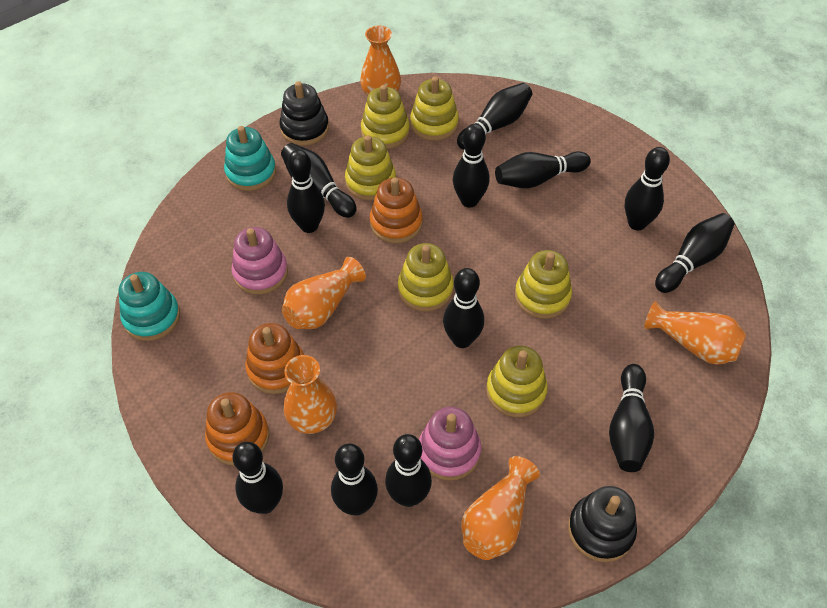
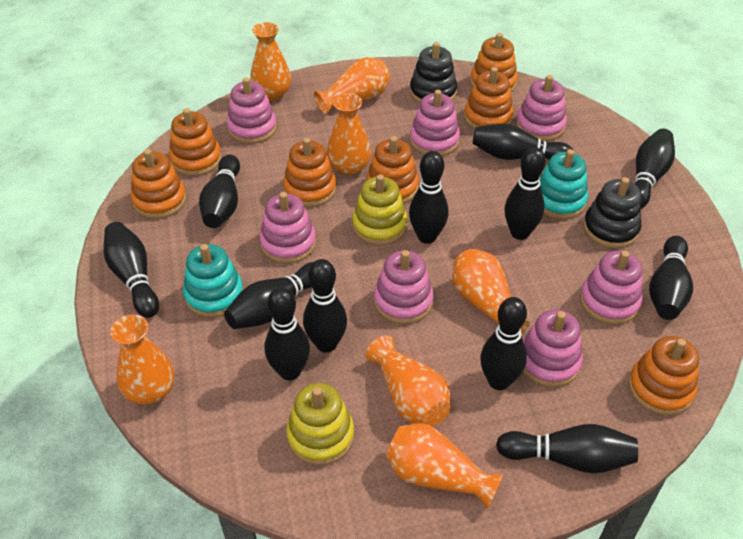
orange stacking toy: [205,392,269,465] [245,323,304,394] [370,178,423,244] = 3 -> [131,149,187,219] [169,108,222,176] [283,138,336,207] [366,136,419,204] [464,67,514,130] [470,33,518,92] [628,336,699,415] = 7
orange vase: [282,257,366,329] [284,355,337,434] [360,25,401,96] [461,456,540,560] [644,301,747,365] = 5 -> [110,315,174,405] [250,22,291,101] [314,57,390,115] [327,93,371,176] [366,335,450,426] [386,423,503,509] [452,249,530,333] = 7
pink stacking toy: [232,227,288,295] [419,407,481,481] = 2 -> [227,77,277,144] [259,192,316,264] [374,250,434,324] [410,90,460,156] [516,75,567,141] [523,309,583,387] [580,251,642,325] = 7
yellow stacking toy: [345,135,396,201] [361,85,410,149] [398,243,454,312] [410,76,459,141] [486,346,548,417] [515,250,572,319] = 6 -> [286,383,354,466] [352,174,407,245] = 2

